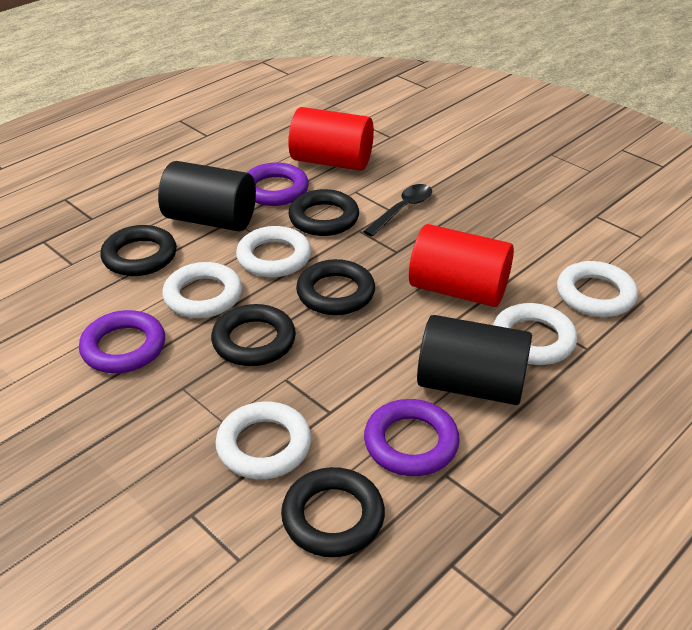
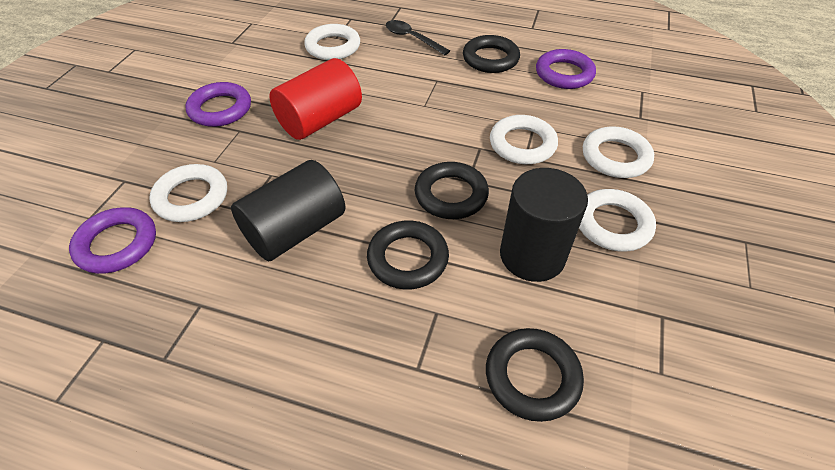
black ring: [100,225,177,276] [211,304,296,366] [281,467,385,557] [288,189,359,236] [296,259,375,315] = 5 -> [367,221,449,289] [415,162,489,219] [463,35,520,73] [486,328,584,422] = 4
red cylinder: [288,107,374,171] [409,224,514,307] = 2 -> [269,58,362,140] = 1

